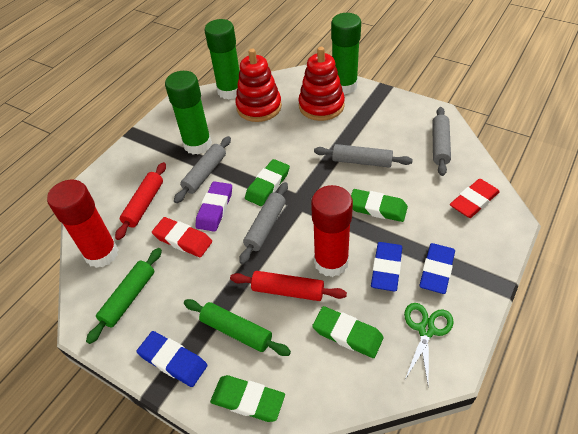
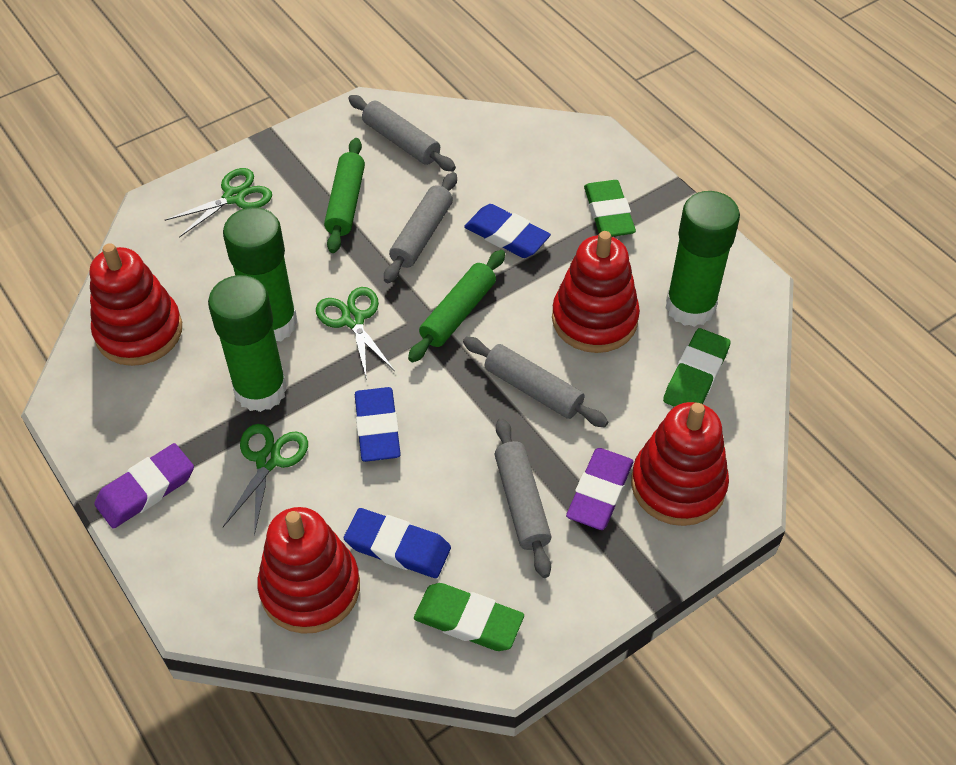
green eraser: [210,375,285,422] [245,159,290,206] [312,306,384,358] [351,189,408,222] = 4 -> [414,583,524,651] [584,180,636,237] [663,328,731,407] = 3
green scissors: [404,303,454,388] = 1 -> [164,168,272,238] [223,424,308,536] [316,287,395,380] = 3
purple eraser: [195,181,232,232] = 1 -> [94,443,194,529] [566,448,633,530] = 2
red eraser: [152,217,212,257] [450,179,500,218] = 2 -> none = 0
red glue stick: [47,180,118,268] [311,185,353,277] = 2 -> none = 0
red rolling pin: [115,162,166,240] [230,271,347,301] = 2 -> none = 0
red stacking toy: [236,49,282,122] [298,47,345,121] = 2 -> [90,243,182,366] [257,507,360,634] [552,231,640,353] [631,402,729,526] = 4

